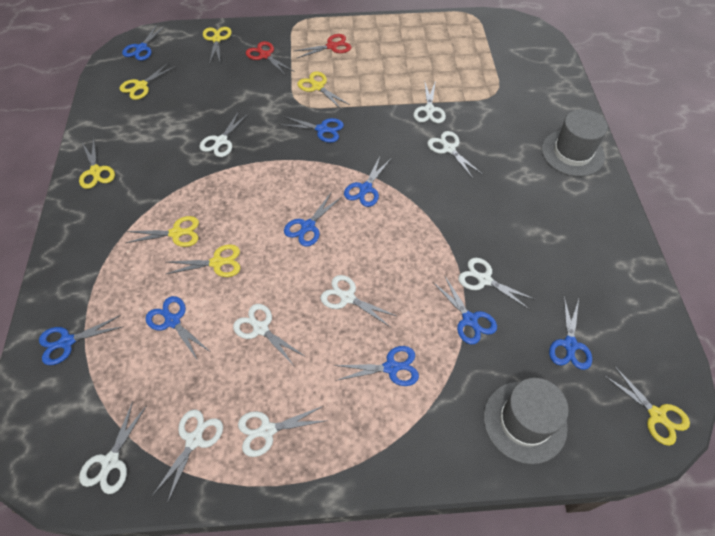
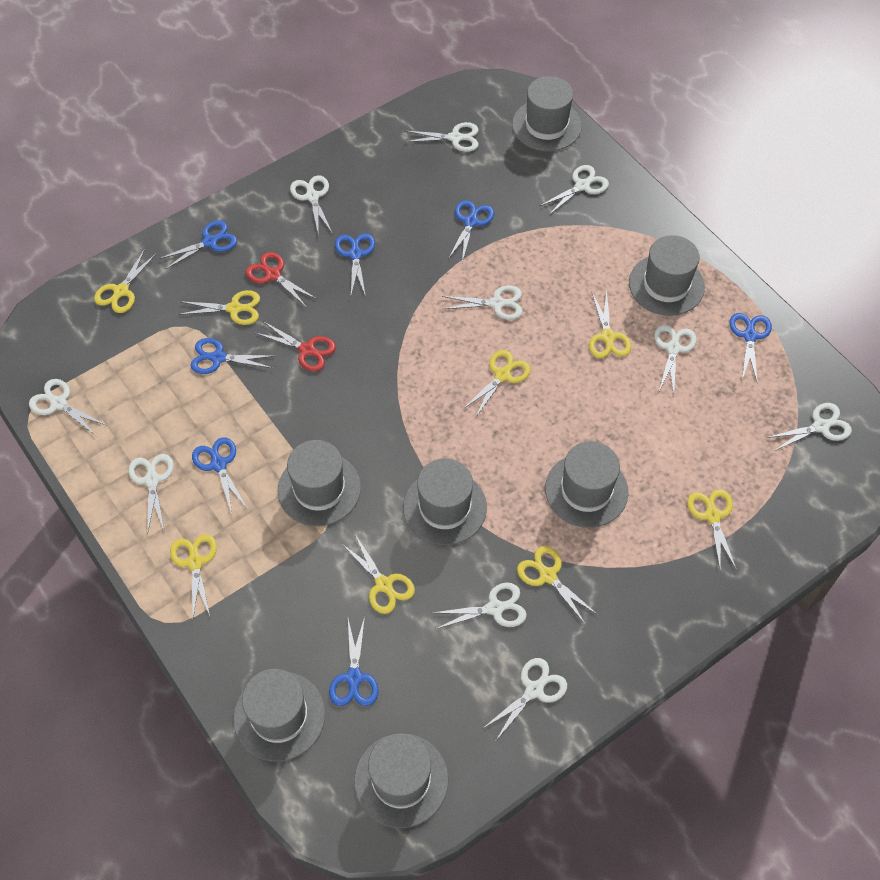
blue scissors: [39,315,122,365] [122,24,166,61] [146,296,209,361] [281,116,344,143] [284,193,342,247] [334,346,419,386] [344,156,391,207] [433,277,497,345] [549,296,592,370] = 9 -> [159,220,237,270] [190,338,273,374] [192,437,247,514] [329,617,379,706] [335,233,375,297] [448,200,494,262] [729,313,772,381] = 7
grey hat: [484,378,569,464] [542,109,608,177] = 2 -> [233,669,325,762] [278,440,361,526] [354,733,448,828] [403,458,487,545] [512,76,582,151] [545,441,628,528] [629,235,705,316] = 7
white scissors: [79,401,147,494] [152,409,223,504] [199,111,249,157] [233,304,306,367] [238,406,325,457] [320,275,398,327] [413,80,446,123] [427,131,483,178] [458,258,536,310] = 9 -> [29,379,108,436] [129,454,174,534] [290,175,333,236] [405,122,478,152] [432,583,527,629] [442,285,523,320] [482,658,567,740] [540,165,609,215] [654,325,697,395] [766,403,852,451] = 10
yellow scissors: [79,138,115,189] [119,62,176,100] [126,216,199,247] [166,244,240,277] [203,27,232,64] [298,71,350,109] [605,366,690,446] = 7 -> [94,249,157,313] [170,534,217,618] [178,290,260,325] [341,535,415,614] [463,350,531,418] [517,546,598,625] [589,290,631,358] [687,489,737,572] = 8

